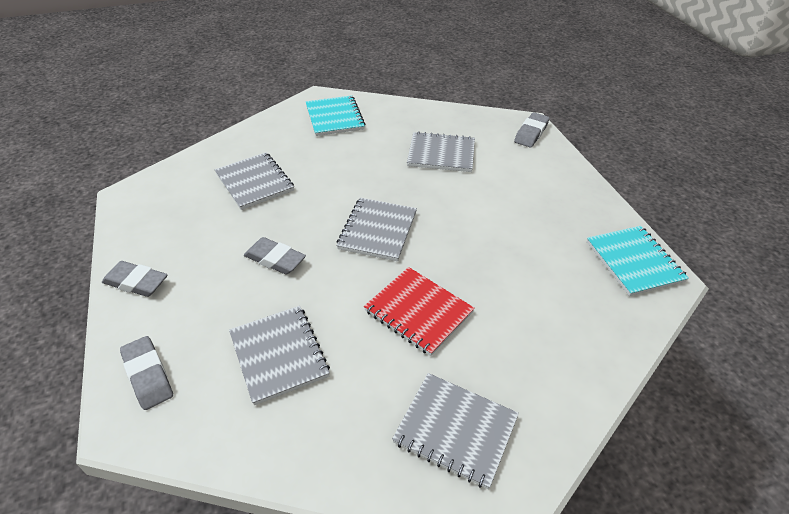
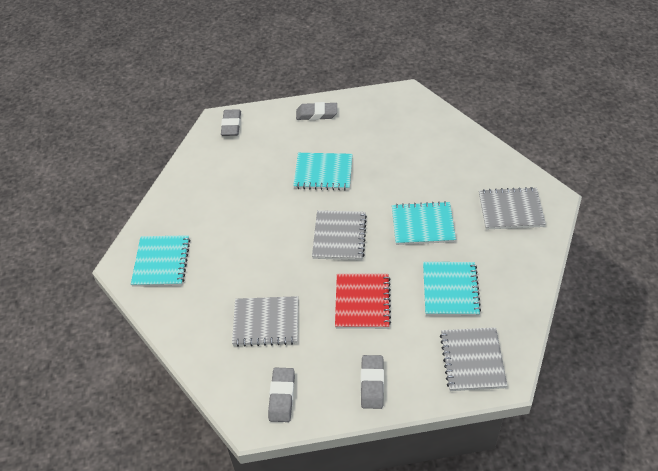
grey notebook: [214,152,294,210] [229,306,330,405] [336,198,417,261] [392,373,519,489] [407,131,475,172] = 5 -> [232,296,298,347] [312,210,367,260] [440,327,507,391] [479,187,546,230] = 4
turquoise notebook: [305,95,365,136] [587,226,689,296] = 2 -> [131,235,190,287] [293,153,353,190] [392,201,456,245] [423,262,481,316] = 4

